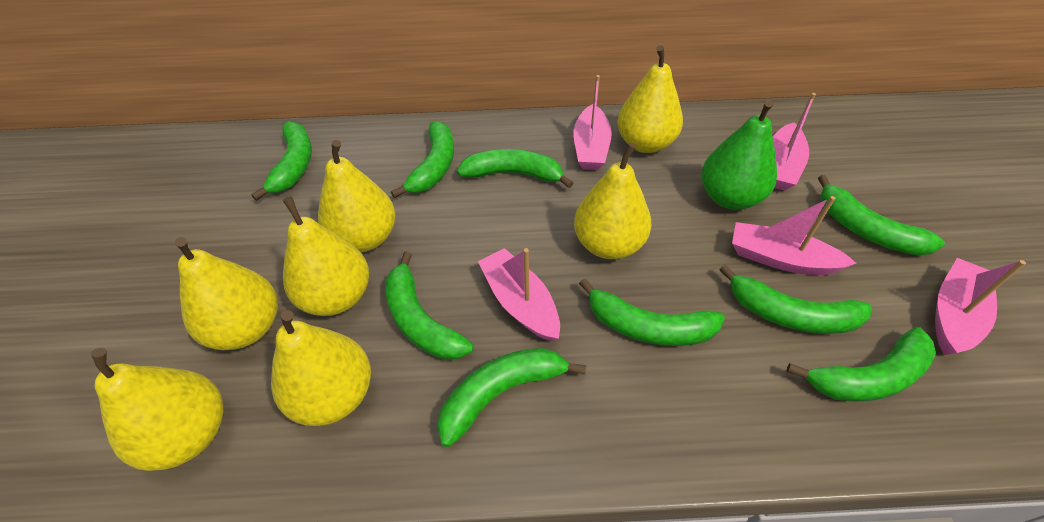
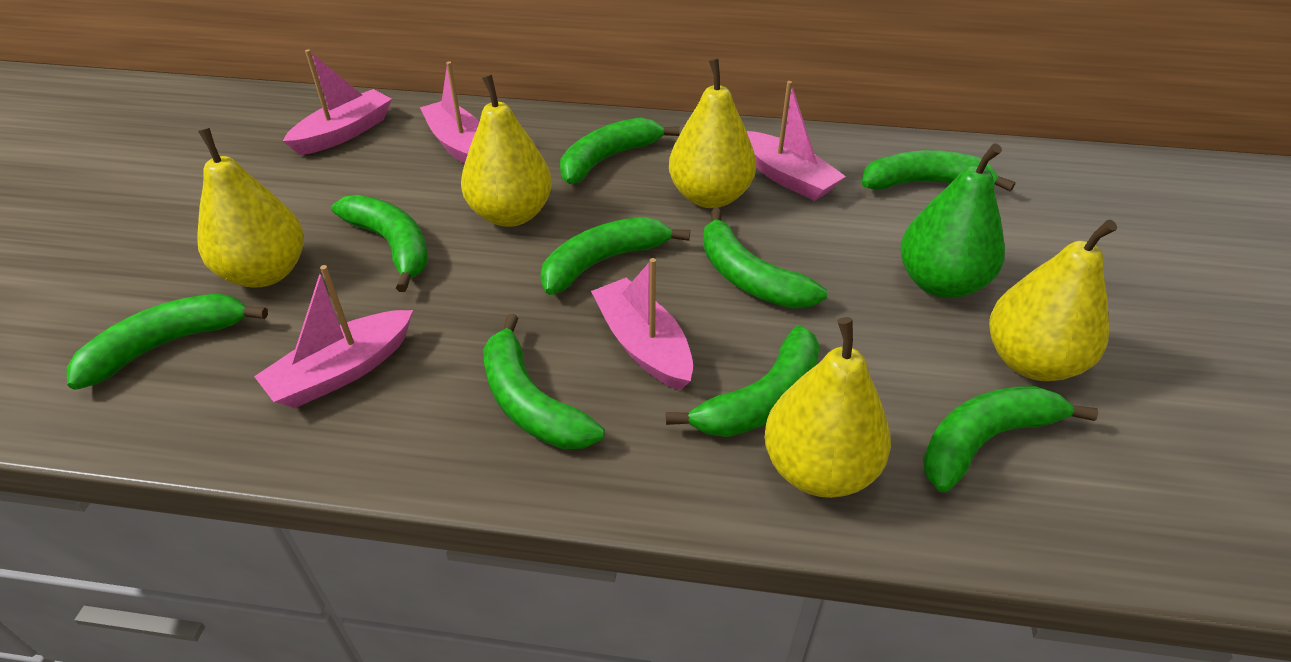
yellow pear: [91,348,224,471] [175,237,278,350] [271,310,371,426] [283,197,369,316] [318,140,396,252] [574,143,652,259] [617,45,683,153] = 7 -> [197,128,304,287] [461,74,552,227] [669,58,756,208] [764,317,891,498] [989,220,1117,381] = 5

